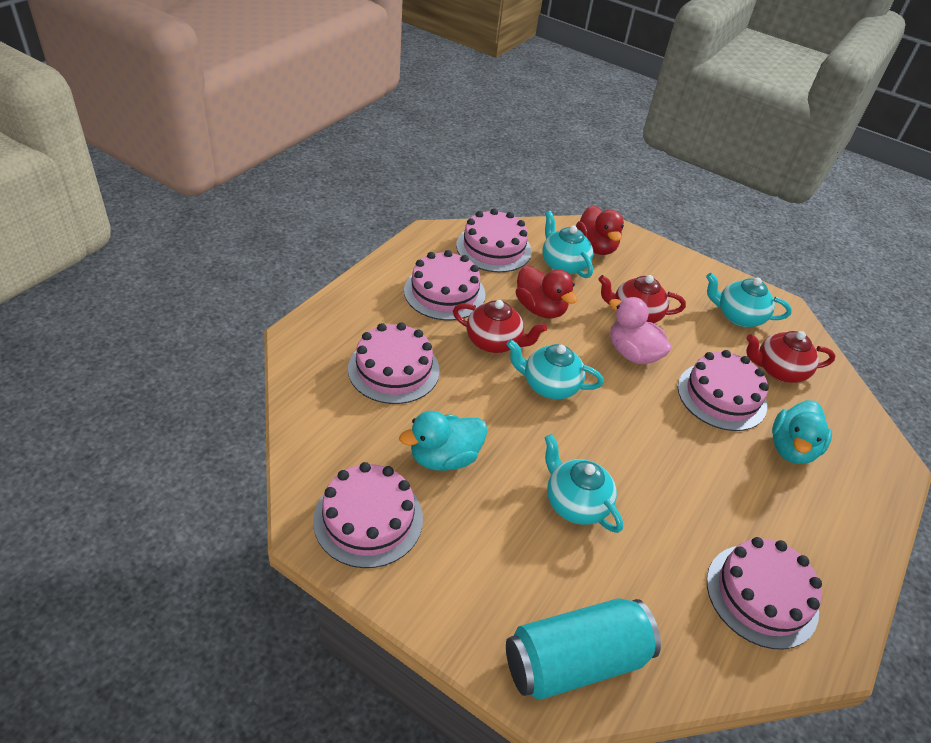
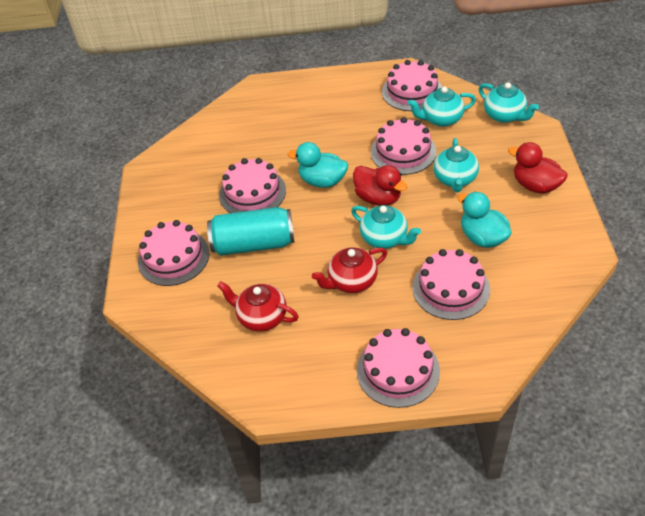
pink duck: [609,297,672,364] = 1 -> none = 0
red teapot: [453,300,547,353] [598,275,686,323] [746,331,836,383] = 3 -> [217,281,299,332] [312,247,387,293] = 2

